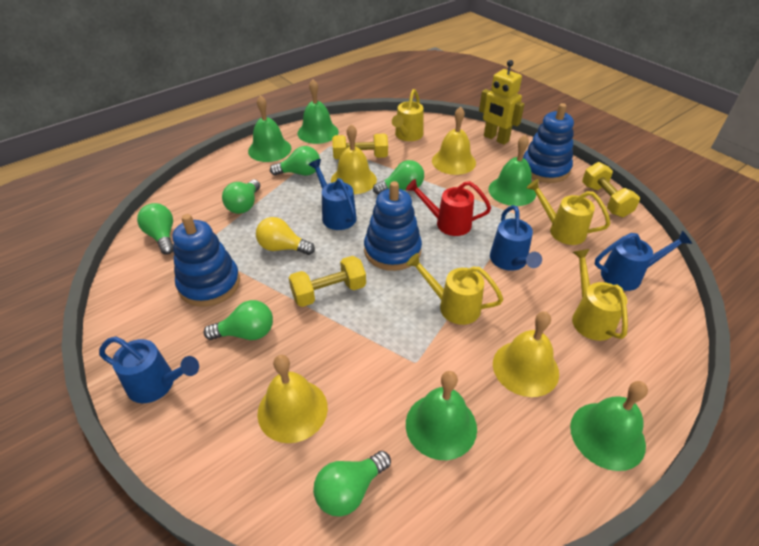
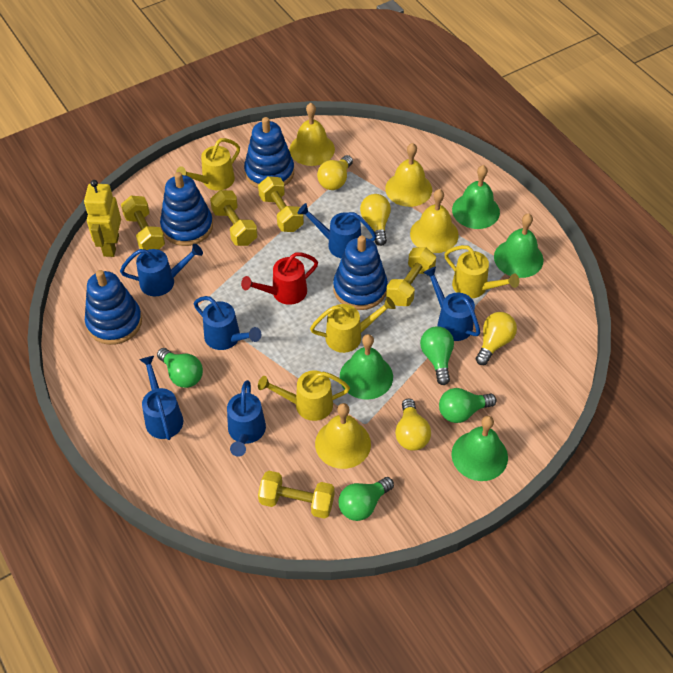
blue stacking toy: [173,214,240,307] [364,181,422,271] [523,103,574,183] = 3 -> [85,270,142,345] [160,172,213,246] [244,117,294,188] [333,235,388,310] = 4
blue watering can: [99,336,199,403] [309,159,357,230] [490,205,542,271] [595,230,692,291] = 4 -> [120,244,203,296] [140,356,183,440] [194,296,261,350] [227,380,266,457] [298,203,376,259] [423,267,480,341] = 6
green bell: [248,95,291,162] [297,79,339,144] [406,371,477,460] [488,135,536,206] [570,381,648,471] = 5 -> [340,334,393,400] [452,165,500,229] [452,416,508,481] [494,214,544,278] = 4
green light bulb: [137,203,173,254] [204,300,273,340] [222,180,260,214] [270,146,320,176] [313,451,391,517] [373,160,424,195] = 6 -> [157,348,203,388] [339,477,394,521] [420,326,454,385] [439,388,497,423] = 4
yellow dumbbell: [289,256,366,307] [332,133,388,159] [582,162,640,217] = 3 -> [121,196,165,250] [210,190,258,246] [258,176,304,232] [258,471,334,519] [386,247,436,306] = 5
yellow light bulb: [256,217,315,255] = 1 -> [317,155,353,190] [360,194,391,246] [395,398,431,451] [476,312,517,365] = 4

